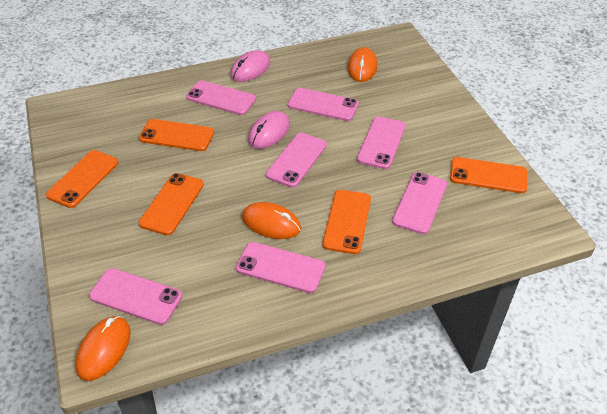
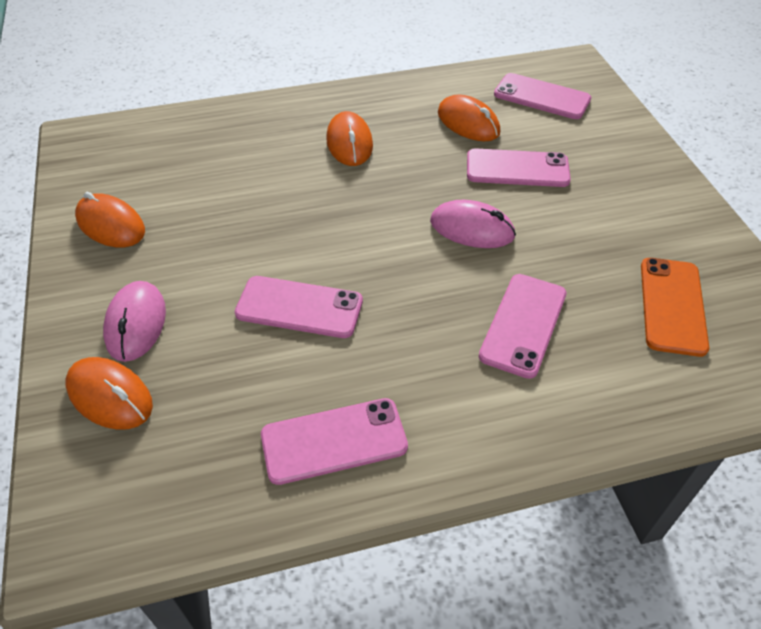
orange mouse: [75,316,131,381] [242,202,301,239] [347,47,377,82] = 3 -> [66,357,153,430] [75,192,145,247] [326,111,373,166] [438,94,500,141] = 4
orange phone: [46,150,119,208] [139,119,214,151] [139,173,204,235] [323,190,371,254] [450,157,527,193] = 5 -> [641,258,709,357] = 1
pink phone: [89,268,182,325] [186,80,256,115] [236,242,325,293] [266,133,327,188] [288,88,359,121] [357,116,406,169] [392,172,447,234] = 7 -> [235,276,363,338] [261,398,408,485] [467,148,571,187] [479,274,567,379] [494,73,591,119] = 5

